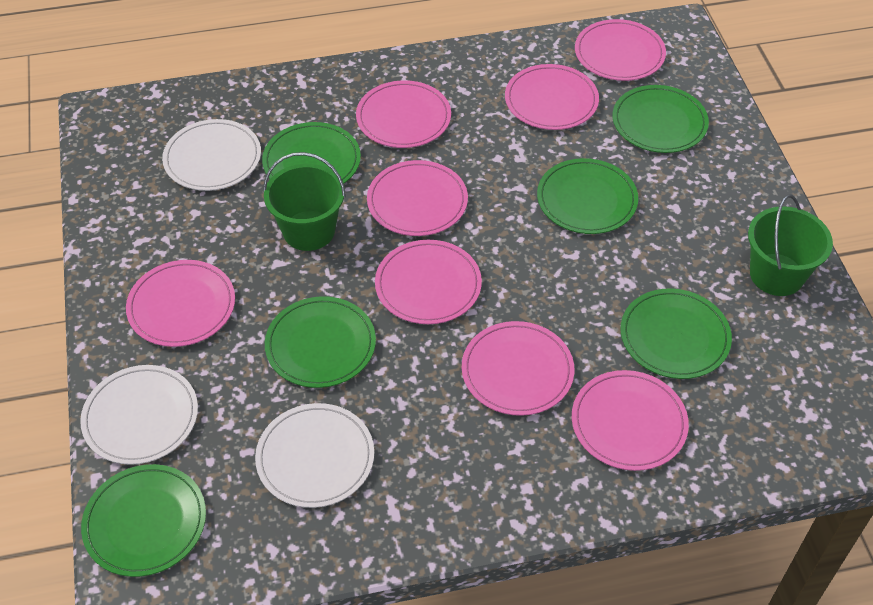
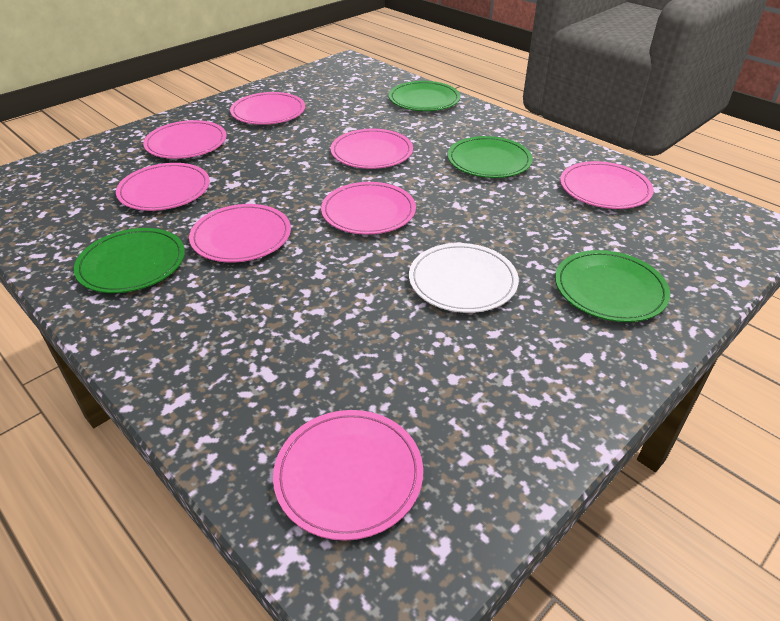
green bucket: [263,152,346,251] [748,194,833,296] = 2 -> none = 0
green plate: [81,464,206,577] [262,122,361,184] [265,296,376,388] [537,158,638,234] [613,85,709,153] [620,289,732,379] = 6 -> [74,228,185,293] [389,81,460,111] [448,136,533,178] [555,250,670,322] = 4
white plate: [80,365,198,465] [162,119,261,191] [255,403,374,508] = 3 -> [409,243,519,313] = 1

